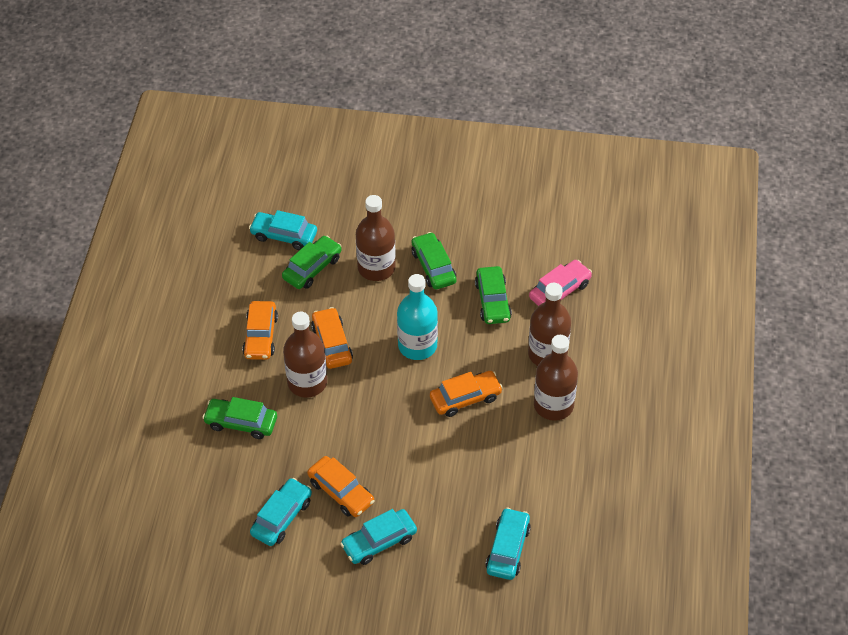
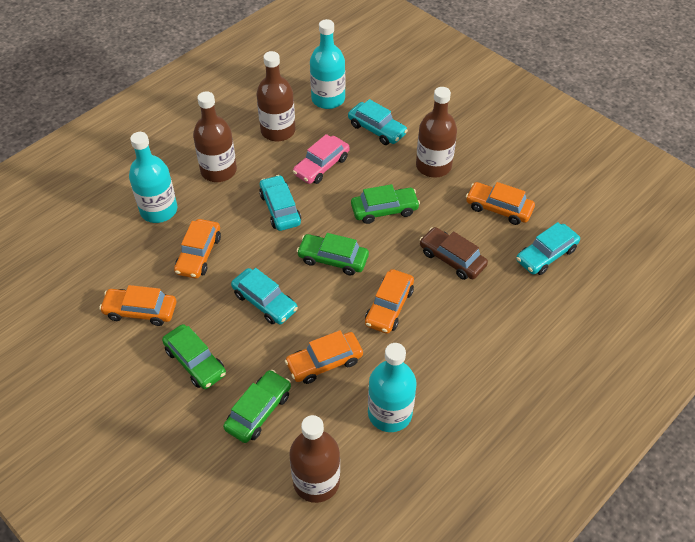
brown car: none = 0 -> [420,227,488,280] = 1
orange car: [242,301,278,360] [307,456,374,517] [311,307,353,369] [430,371,503,417] = 4 -> [99,285,176,326] [174,219,221,279] [285,330,363,384] [365,269,414,334] [466,182,535,225] = 5
turquoise bottle: [397,274,438,360] = 1 -> [129,132,177,223] [310,19,345,109] [368,343,416,432] = 3

